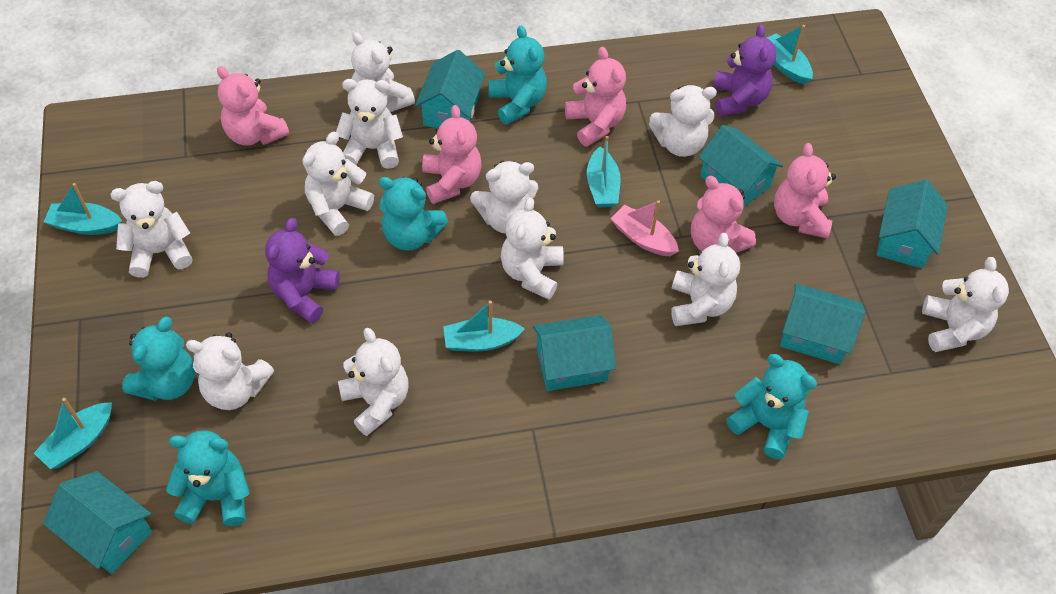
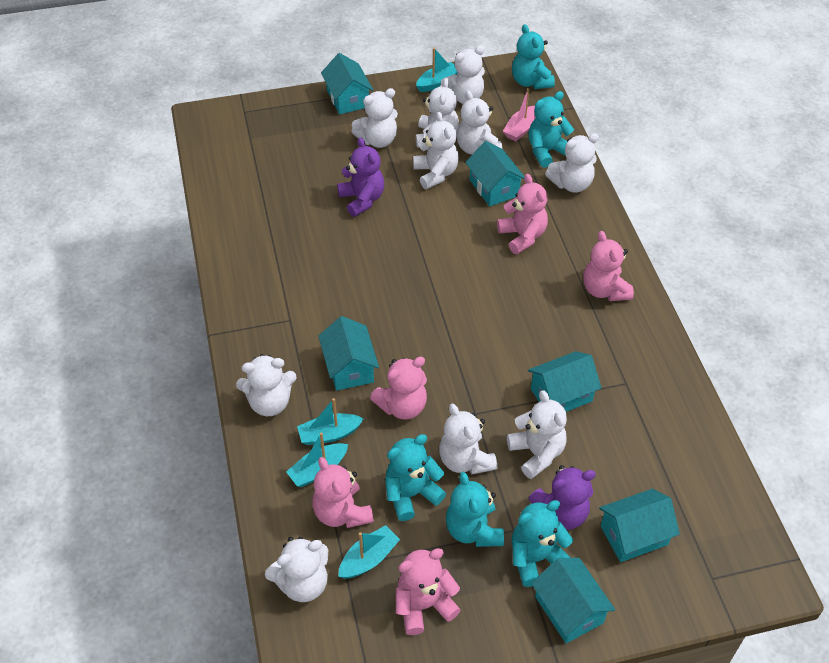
turquoise boat: [34,398,112,469] [44,183,122,235] [443,301,525,351] [587,136,621,208] [767,25,813,85] = 5 -> [286,432,348,487] [297,398,364,445] [338,525,400,579] [416,48,458,92] = 4
white teddy bear: [111,181,193,278] [186,333,274,410] [302,132,374,236] [336,79,403,169] [338,328,409,436] [351,32,415,112] [470,161,538,234] [501,197,564,300] [649,85,717,157] [671,233,740,326] [922,257,1009,352] = 11 -> [236,354,297,416] [265,537,328,602] [352,88,398,148] [413,112,459,189] [416,78,459,147] [439,404,497,475] [440,46,485,104] [457,91,502,154] [507,390,567,479] [545,133,599,193] = 10

